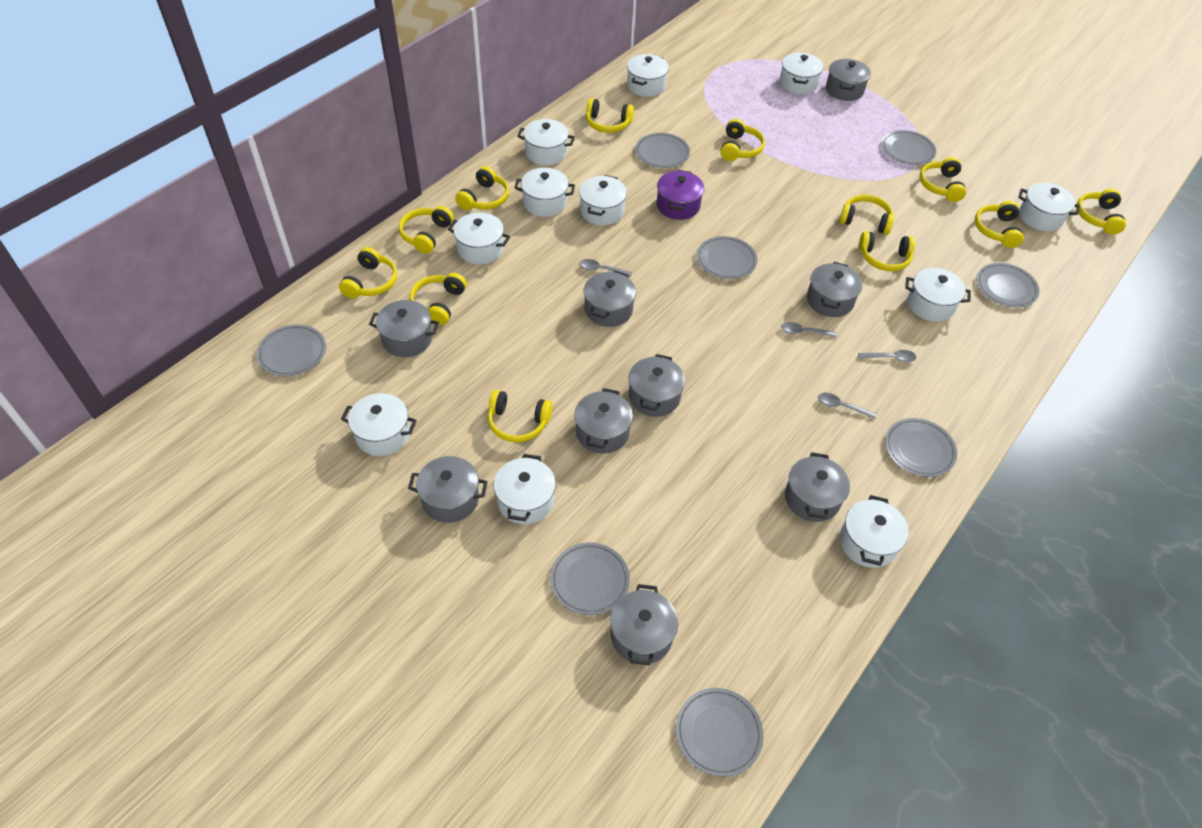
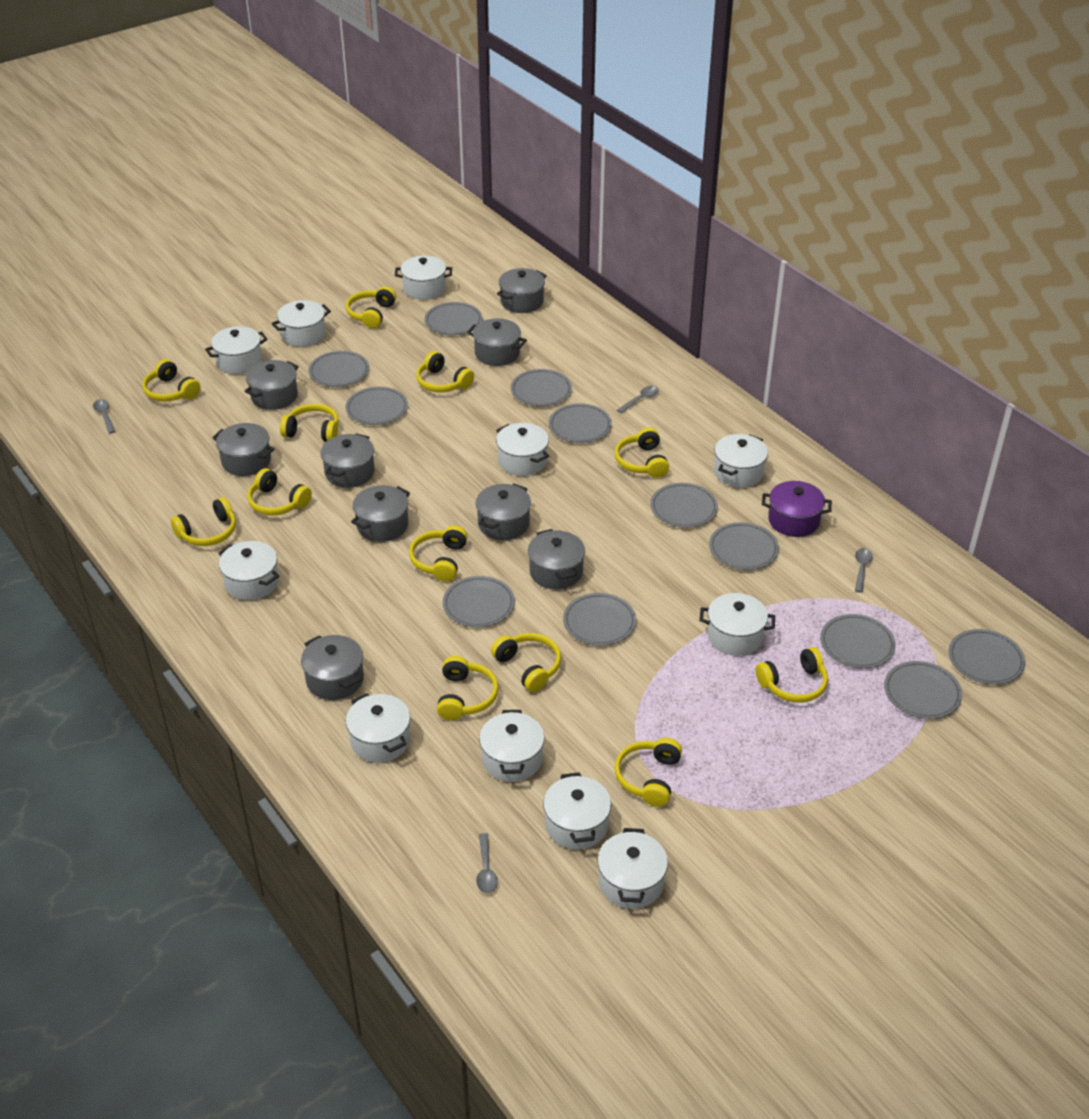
grey plate: [257,324,326,376] [550,543,630,615] [635,133,690,168] [676,688,764,777] [697,236,757,279] [882,130,936,165] [885,418,957,477] [976,263,1040,308] = 8 -> [309,351,369,387] [346,387,408,425] [424,302,483,335] [443,576,515,627] [511,369,572,406] [549,403,612,443] [563,593,636,646] [651,483,718,528] [709,522,779,570] [820,614,895,668] [884,661,962,719] [949,629,1025,685] = 12

